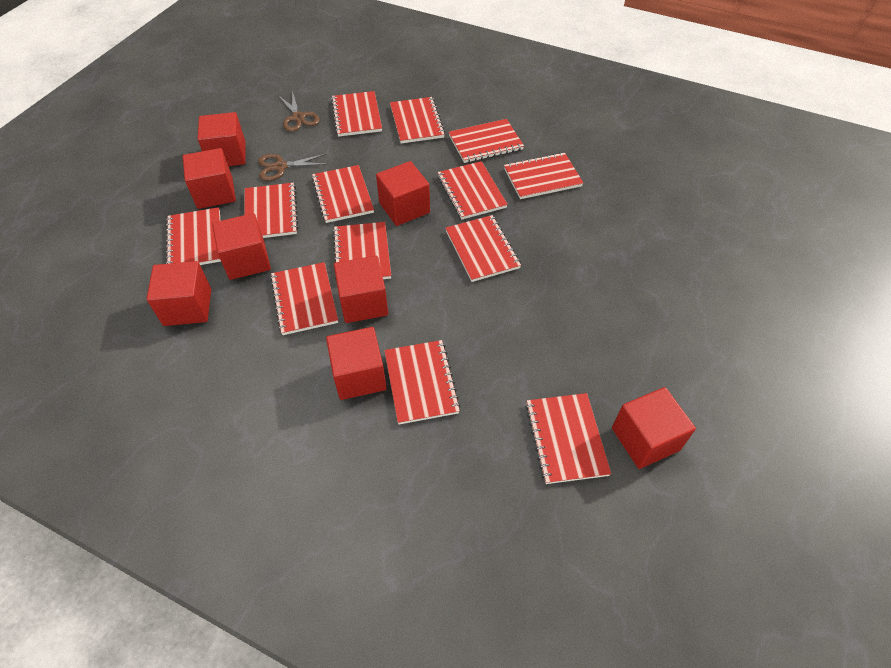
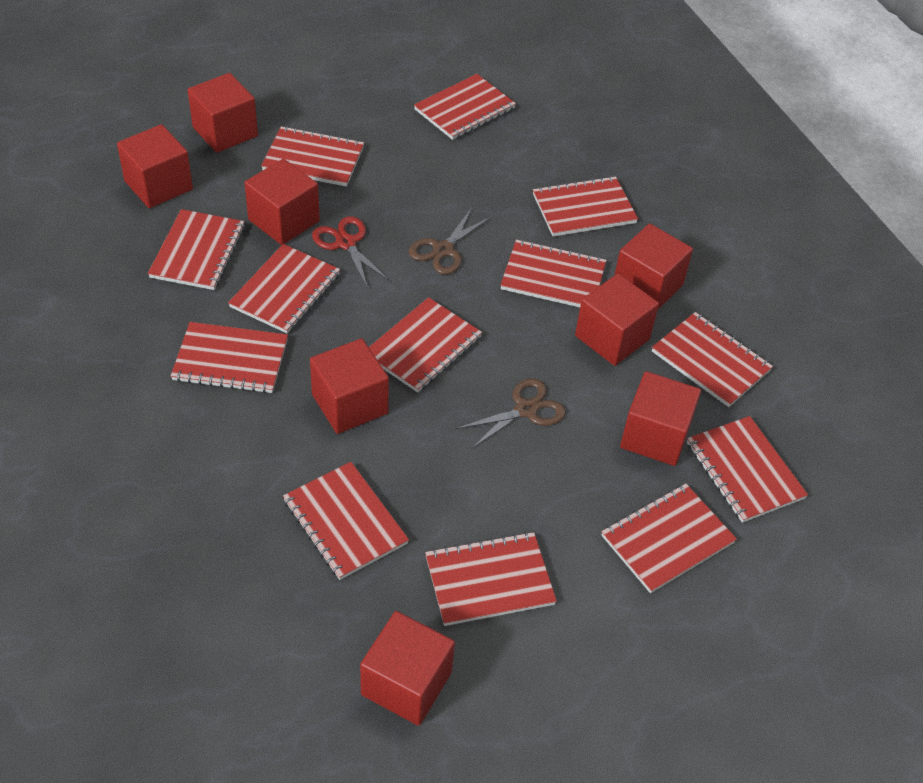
red scissors: none = 0 -> [312,216,390,289] = 1

